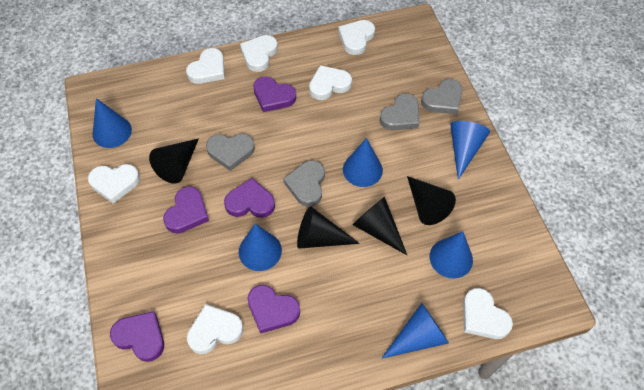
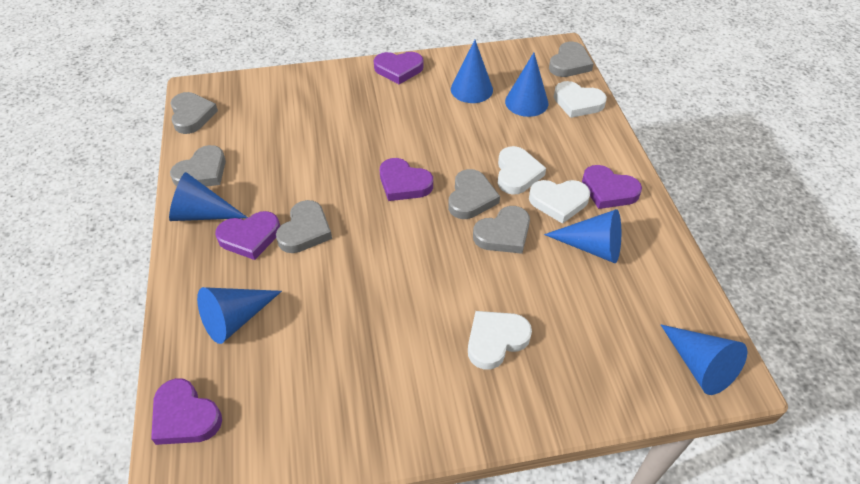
black cone: [149,139,199,184] [297,206,360,249] [352,197,407,255] [407,176,456,225] = 4 -> none = 0
grey heart: [206,134,255,171] [283,160,325,207] [380,93,419,130] [421,79,463,114] = 4 -> [170,92,218,134] [170,145,226,186] [276,200,332,253] [448,169,500,219] [473,206,530,254] [549,41,594,77] = 6
white heart: [88,164,140,204] [186,48,225,84] [187,304,243,354] [240,35,278,72] [309,65,352,100] [338,20,375,55] [463,288,513,339] = 7 -> [468,311,532,370] [498,146,546,195] [529,180,590,224] [554,81,607,118] = 4

